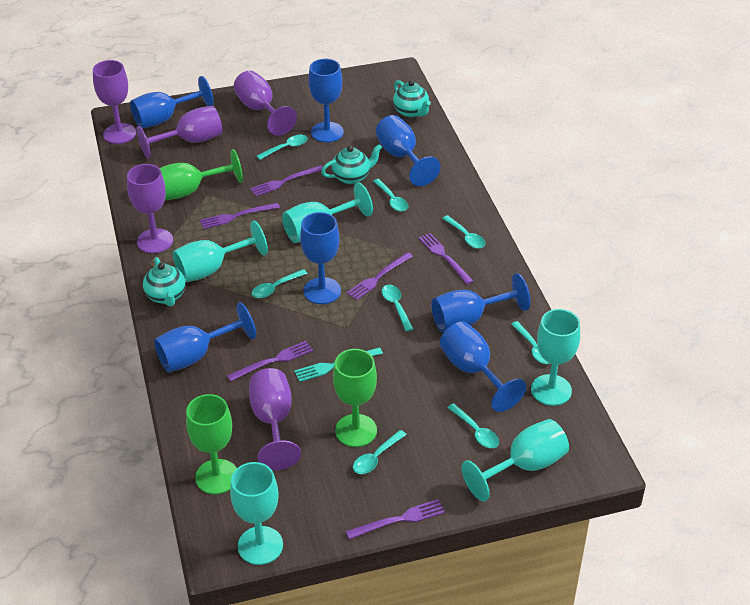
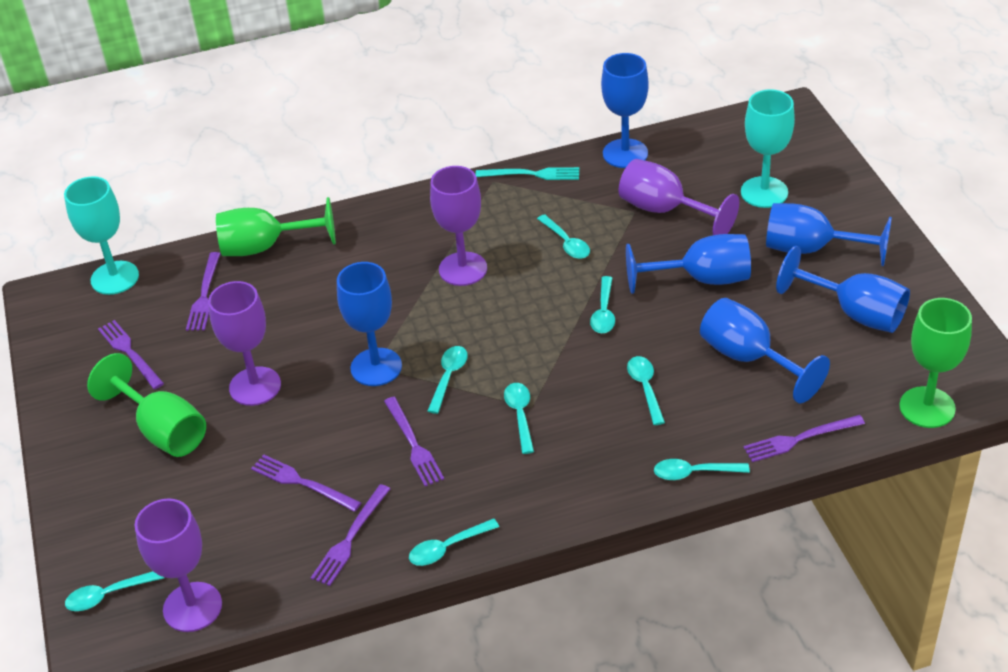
blue goblet: [130,76,214,129] [154,302,256,372] [300,212,341,304] [308,59,344,142] [375,115,441,186] [431,273,530,332] [440,322,526,412] = 7 -> [337,262,402,386] [601,53,649,168] [626,234,751,294] [700,298,830,403] [766,203,892,266] [776,246,910,333] = 6
purple goblet: [93,60,136,144] [127,164,173,253] [137,106,222,159] [233,70,297,136] [249,368,301,470] = 5 -> [134,498,222,632] [208,281,281,406] [430,166,487,286] [619,159,739,235] = 4
turquoise goblet: [173,220,268,282] [230,462,283,565] [282,183,373,243] [462,419,569,501] [531,309,580,406] = 5 -> [64,176,139,295] [741,89,795,208] = 2
turquoise teapot: [143,257,186,306] [321,144,382,184] [393,80,431,117] = 3 -> none = 0

